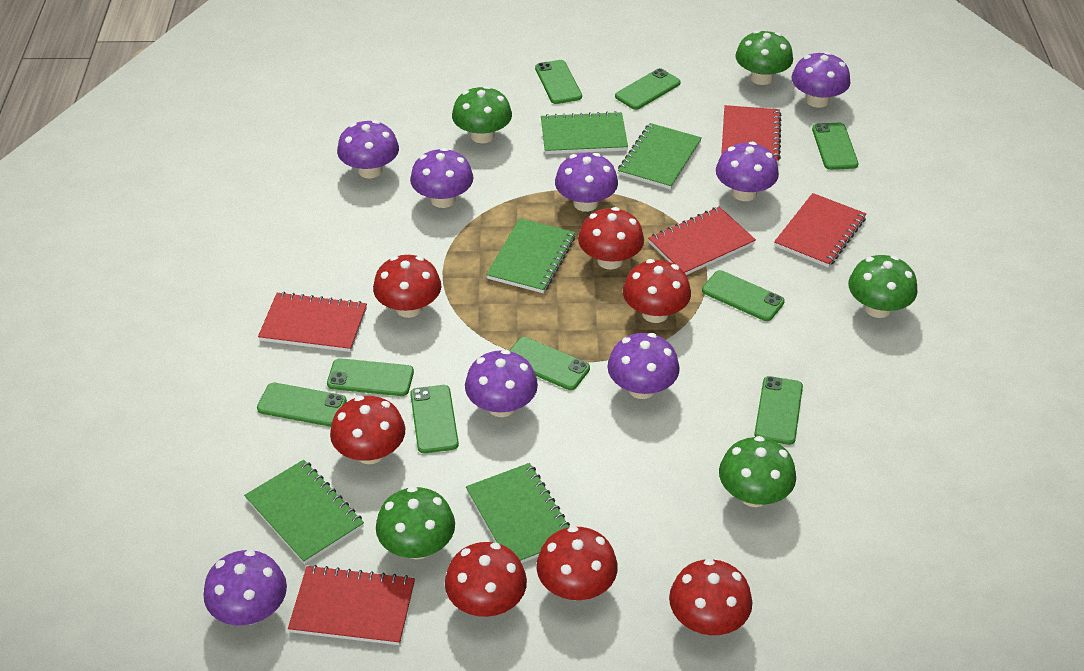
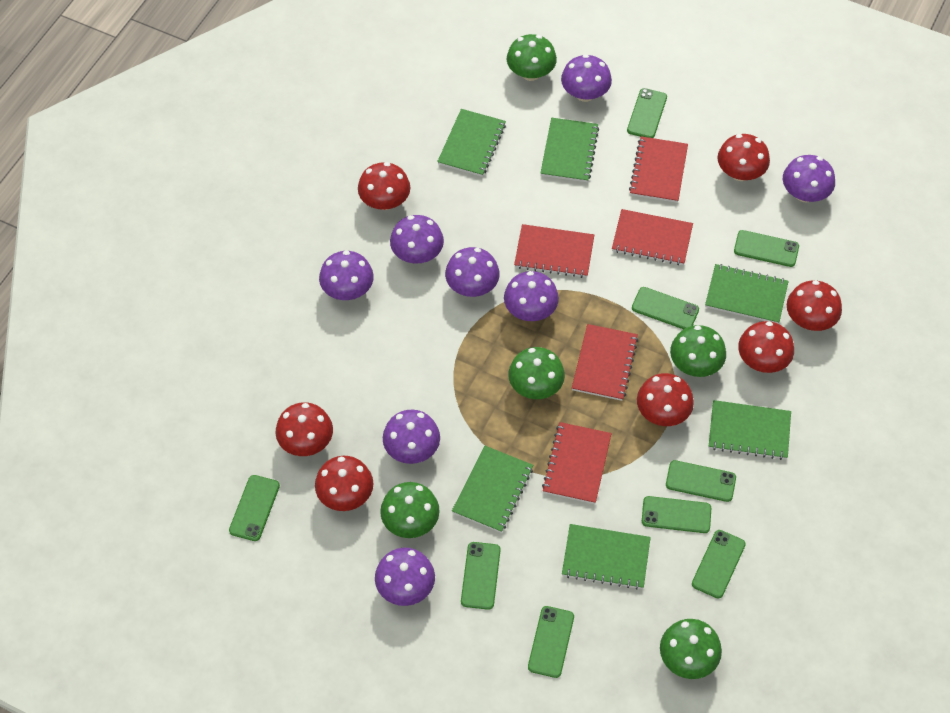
green notebook: [244,460,364,564] [466,463,570,563] [486,218,575,293] [541,111,628,154] [618,123,702,190] = 5 -> [437,109,506,177] [452,445,533,533] [541,118,599,182] [562,524,651,590] [705,264,789,324] [709,400,791,460] = 6

